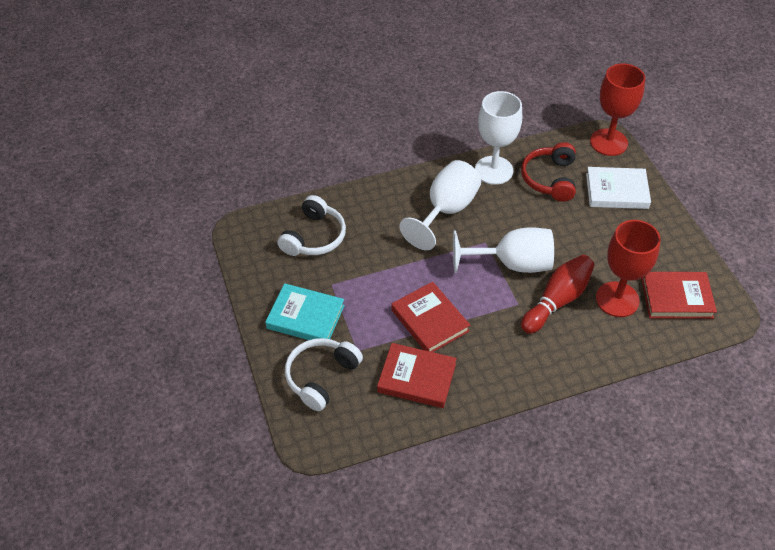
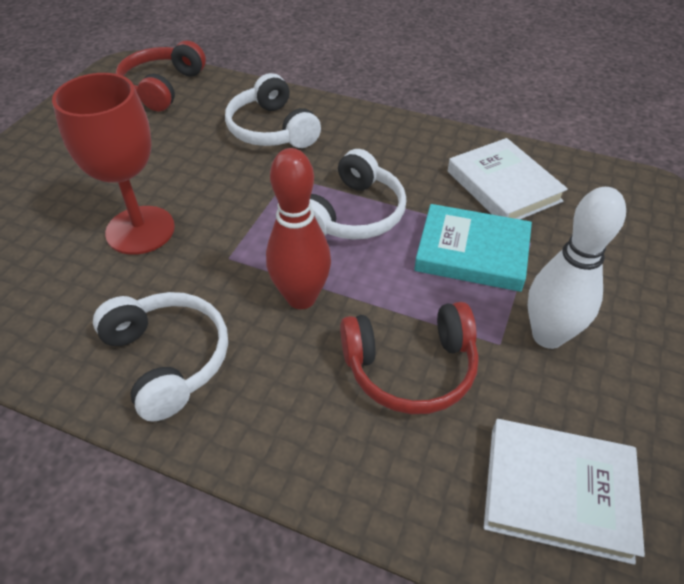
red book: [377,343,457,408] [391,282,470,352] [641,272,717,319] = 3 -> none = 0
red goblet: [590,63,645,156] [596,220,661,317] = 2 -> [52,73,175,255] = 1
red headphones: [521,142,576,202] = 1 -> [115,41,206,111] [340,302,479,414] = 2
white book: [586,167,651,209] = 1 -> [448,138,568,219] [484,419,645,565] = 2
white bowling pin: none = 0 -> [528,187,626,349] = 1
white goblet: [399,160,481,250] [453,227,554,273] [475,91,522,185] = 3 -> none = 0
white headphones: [278,195,346,256] [285,338,363,411] = 2 -> [93,292,228,422] [225,73,321,148] [310,149,406,240] = 3

